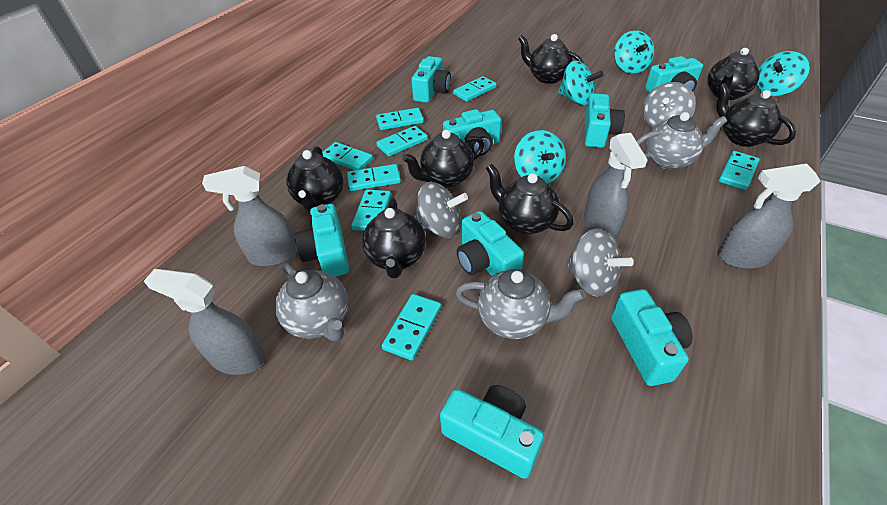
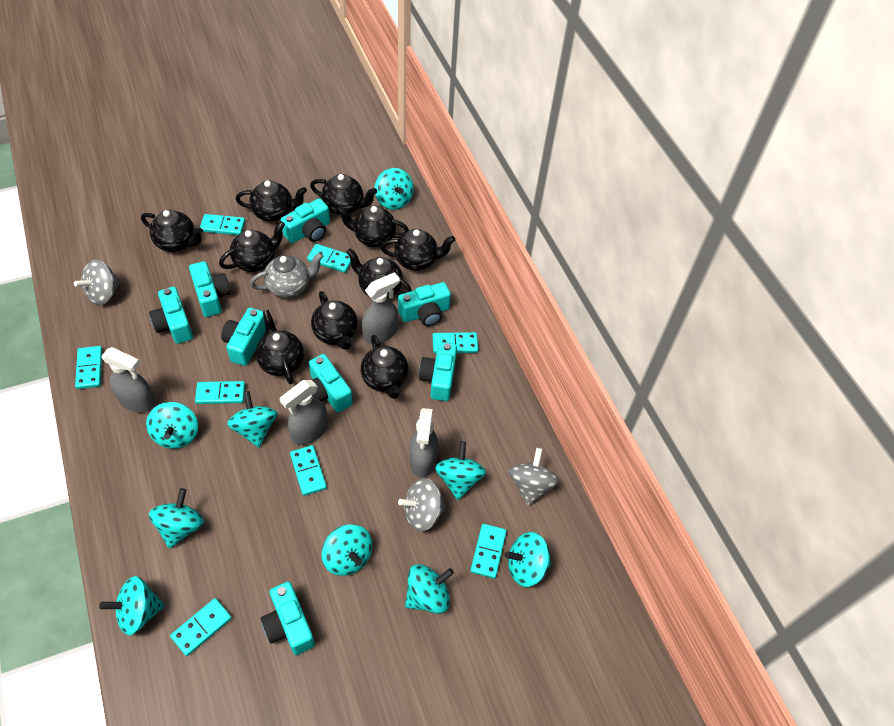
black teapot: [286,146,344,212] [362,198,426,278] [402,130,484,187] [486,164,574,234] [519,34,584,84] [707,48,760,100] [716,83,796,147] = 7 -> [141,210,203,252] [219,221,285,272] [236,180,307,222] [256,310,304,384] [310,174,377,215] [311,291,358,350] [337,206,409,247] [346,248,412,299] [361,335,408,399] [380,229,455,271] = 10
grey teapot: [275,263,348,341] [456,269,585,339] [636,112,727,170] = 3 -> [250,252,324,298] = 1
turquoise spinning top: [514,130,566,184] [558,61,603,105] [614,30,654,74] [756,51,810,96] = 4 -> [99,576,165,635] [146,402,198,449] [149,488,204,549] [227,391,277,448] [322,524,372,576] [375,168,414,210] [405,564,454,614] [435,441,486,500] [505,532,551,587] = 9

